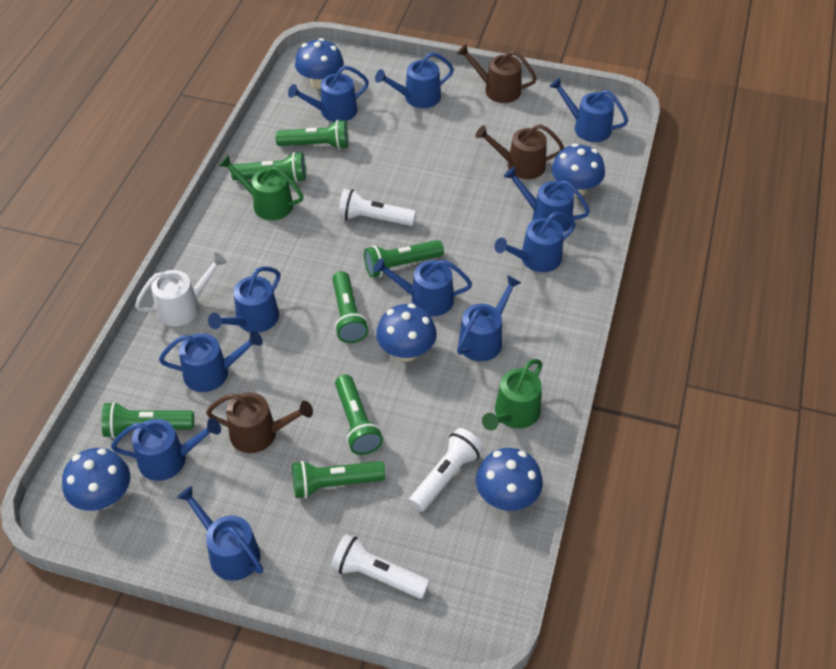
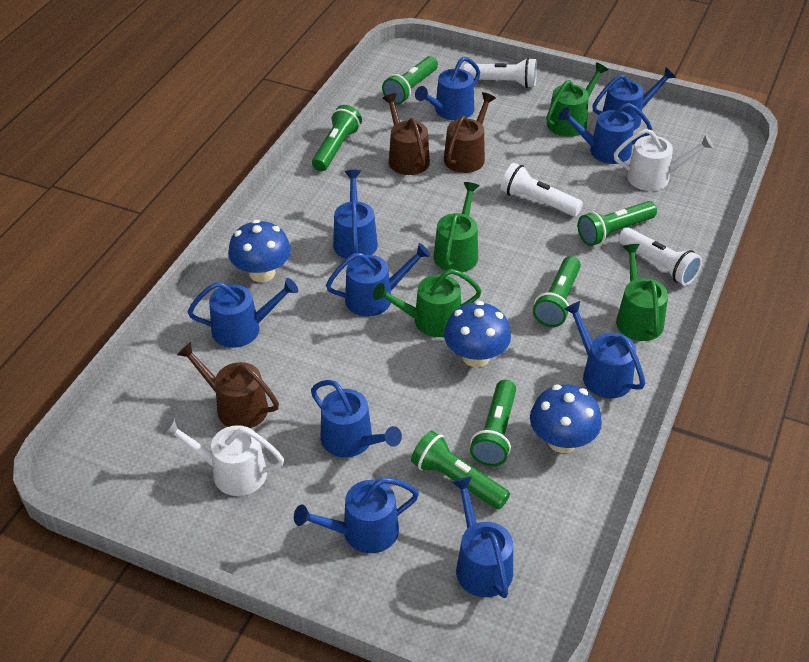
blue mushroom: [62,448,130,511] [295,38,344,89] [376,304,437,362] [476,448,543,511] [551,143,605,197] = 5 -> [228,220,291,282] [444,301,511,367] [530,384,602,453] = 3
blue watering can: [111,418,221,481] [159,331,263,392] [177,486,263,581] [208,267,280,333] [288,66,369,122] [373,258,472,316] [375,52,454,108] [457,275,521,361] [494,212,576,272] [504,167,590,232] [549,78,628,142] = 11 -> [188,278,298,348] [294,477,419,553] [311,380,402,457] [326,243,431,316] [333,170,378,259] [415,57,480,120] [452,477,513,598] [558,103,652,164] [564,301,645,398] [592,67,676,130] = 10
green flashlight: [101,402,194,438] [231,152,306,182] [275,120,348,149] [292,461,385,498] [332,271,368,343] [335,374,383,455] [364,240,444,278] = 7 -> [312,105,362,171] [382,56,438,105] [411,430,510,509] [470,380,516,467] [533,256,581,327] [578,201,657,246] = 6
green watering can: [219,155,303,220] [482,359,542,430] = 2 -> [373,269,482,337] [433,182,480,272] [546,62,608,137] [616,244,668,341] = 4
white watering can: [135,252,227,326] = 1 -> [162,418,284,496] [614,129,714,191] = 2

